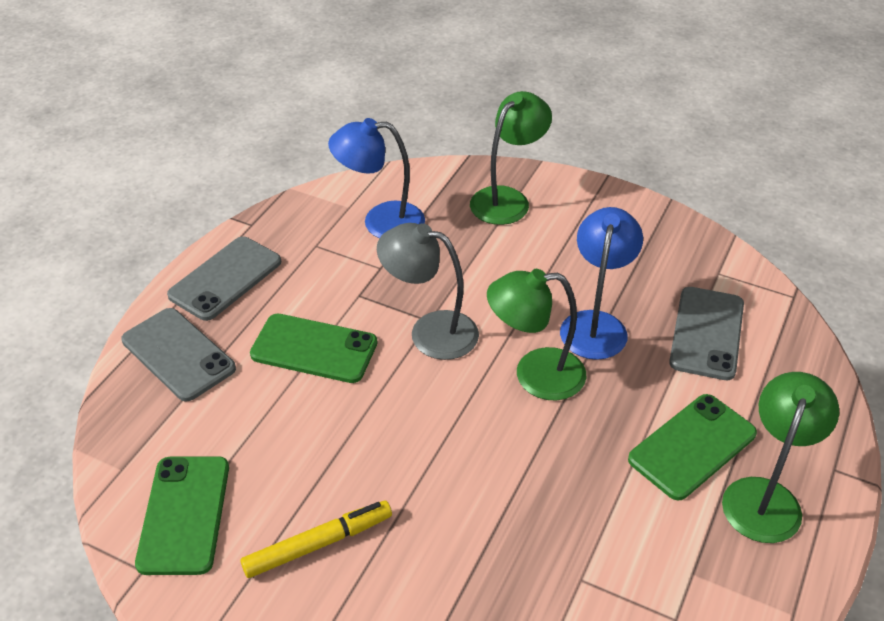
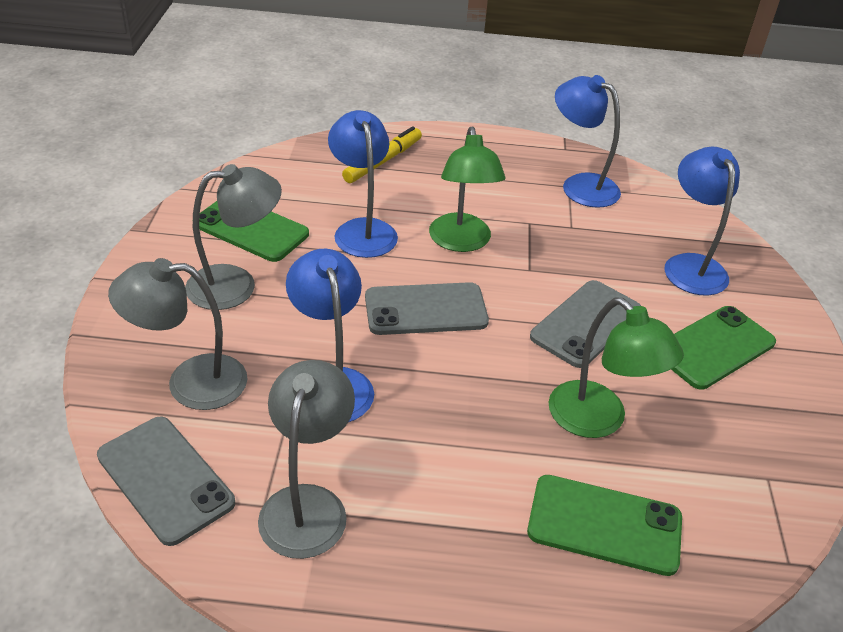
blue lamp: [328,118,425,238] [560,207,643,360] = 2 -> [286,249,374,422] [328,110,398,258] [555,75,621,208] [664,147,740,296] = 4
green lamp: [470,91,552,225] [487,269,586,401] [722,372,839,543] = 3 -> [429,126,506,252] [548,298,684,438] = 2
grey lamp: [377,223,479,360] = 1 -> [108,258,247,410] [185,164,282,310] [258,360,355,559] = 3

